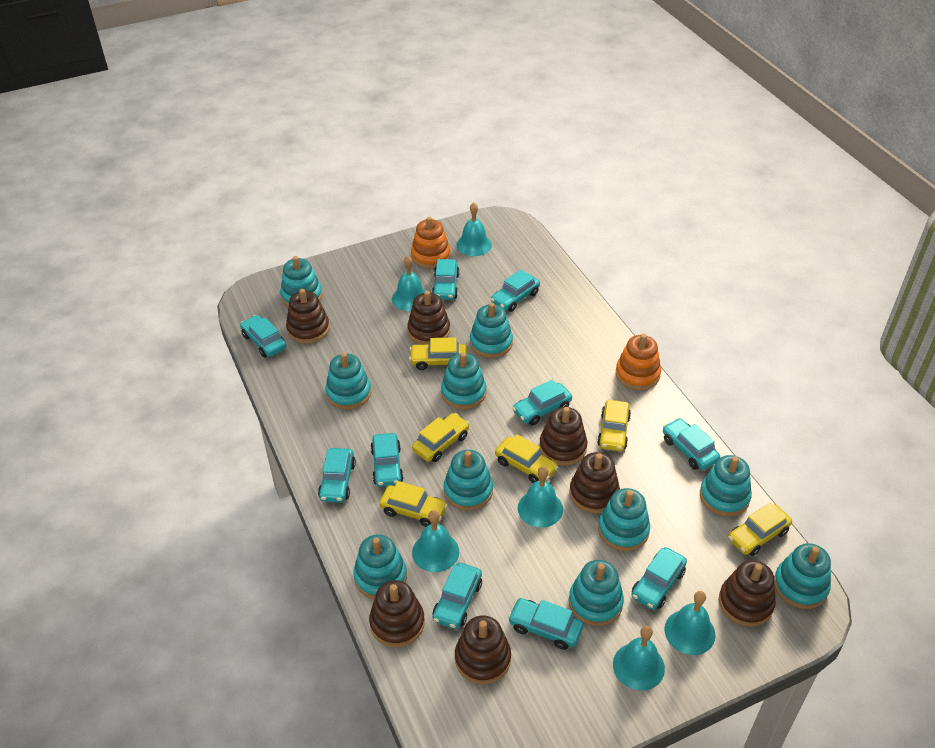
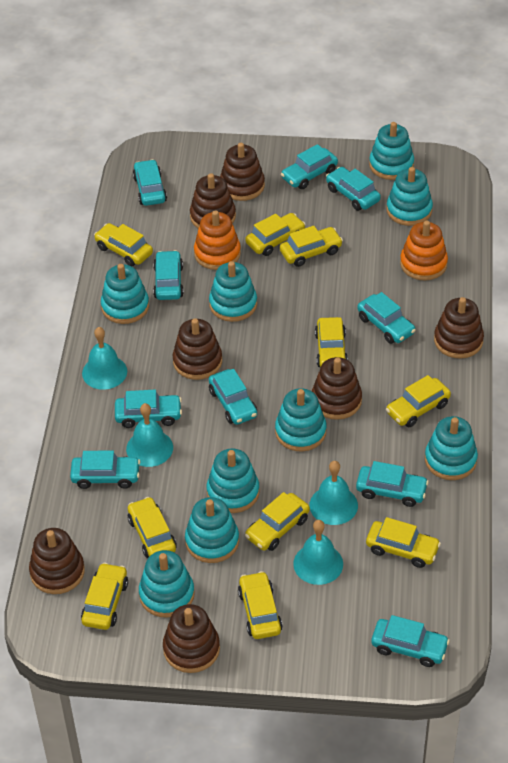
turquoise bell: [392,255,425,311] [412,510,459,572] [456,202,492,256] [518,466,563,528] [613,626,665,691] [664,591,716,655] = 6 -> [82,327,127,390] [126,403,173,467] [293,520,343,585] [310,461,358,525] = 4
turquoise stacking toy: [280,256,322,307] [325,353,371,410] [353,535,407,599] [441,352,486,409] [444,450,493,511] [470,303,513,358] [569,560,624,626] [598,488,650,551] [700,455,752,517] [774,543,831,609] = 10 -> [101,264,149,324] [139,550,195,618] [185,497,239,563] [207,449,260,513] [209,261,257,322] [275,388,326,452] [369,122,414,180] [386,167,433,226] [425,416,478,480] = 9
yellow car: [379,481,448,527] [409,338,467,370] [412,413,469,462] [495,434,558,483] [597,400,631,451] [728,502,792,556] = 6 -> [81,563,128,630] [94,223,153,266] [128,497,177,558] [238,571,283,639] [245,213,306,256] [245,492,310,551] [280,226,343,267] [315,317,348,367] [366,517,441,568] [386,375,451,427] = 10

